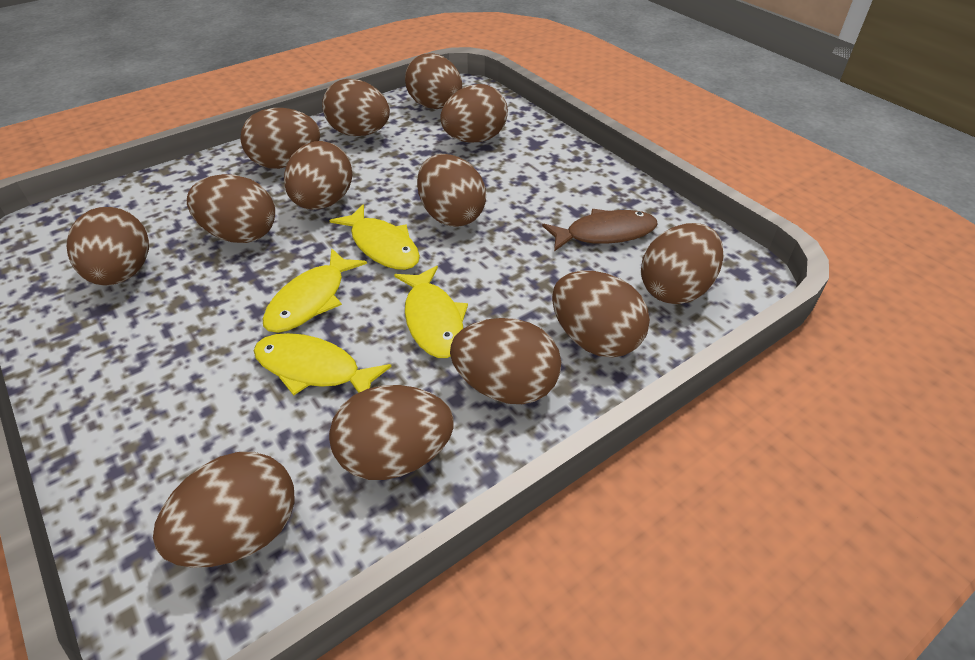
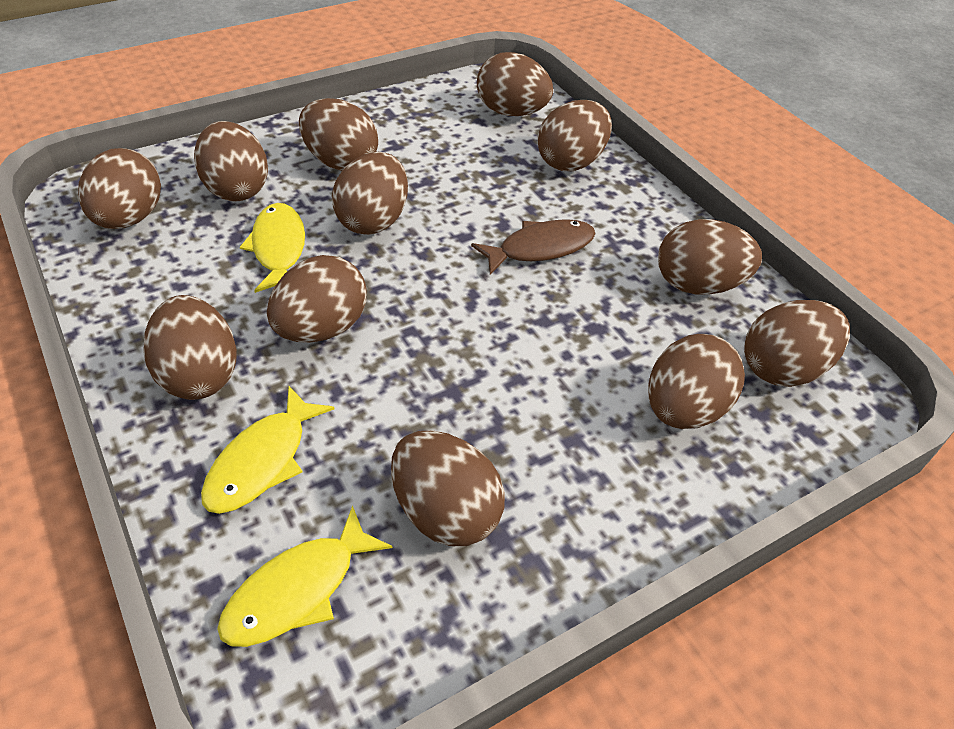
brown egg: [67,207,149,286] [153,452,295,568] [187,174,275,243] [240,108,320,169] [284,141,352,210] [322,79,390,136] [329,385,454,480] [405,53,462,109] [417,154,486,227] [440,84,508,143] [450,318,561,404] [552,271,650,358] [641,223,724,304] = 13 -> [78,148,161,229] [143,295,237,400] [194,121,268,202] [267,255,366,343] [299,98,378,171] [332,152,408,235] [391,431,505,546] [477,52,553,116] [538,100,612,171] [648,334,745,429] [658,219,762,295] [744,300,850,387] = 12
yellow fish: [253,333,392,395] [263,248,367,333] [329,204,420,270] [394,266,468,358] = 4 -> [201,386,335,514] [217,505,392,647] [240,203,305,293] = 3

